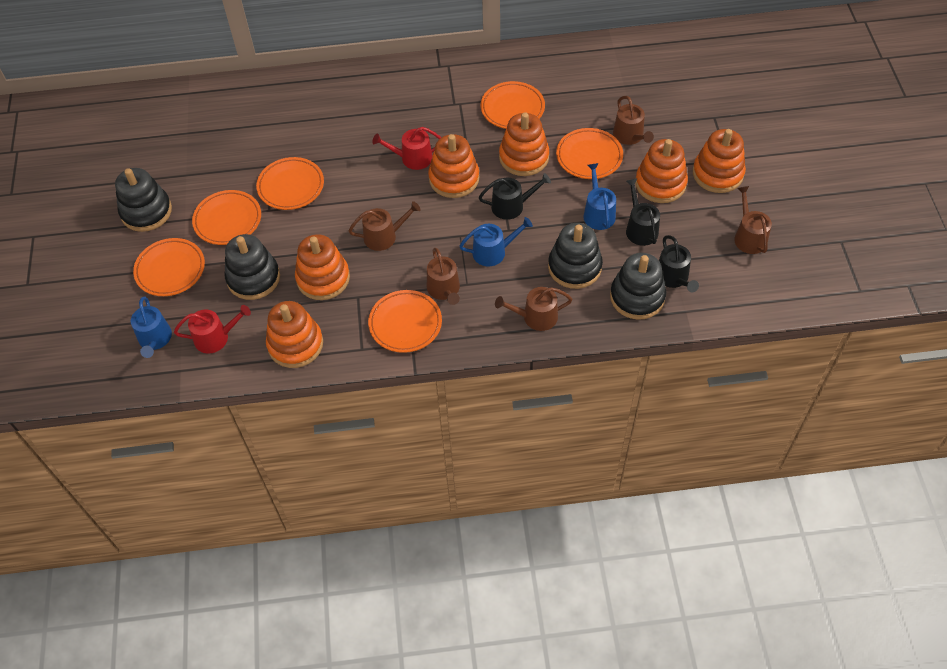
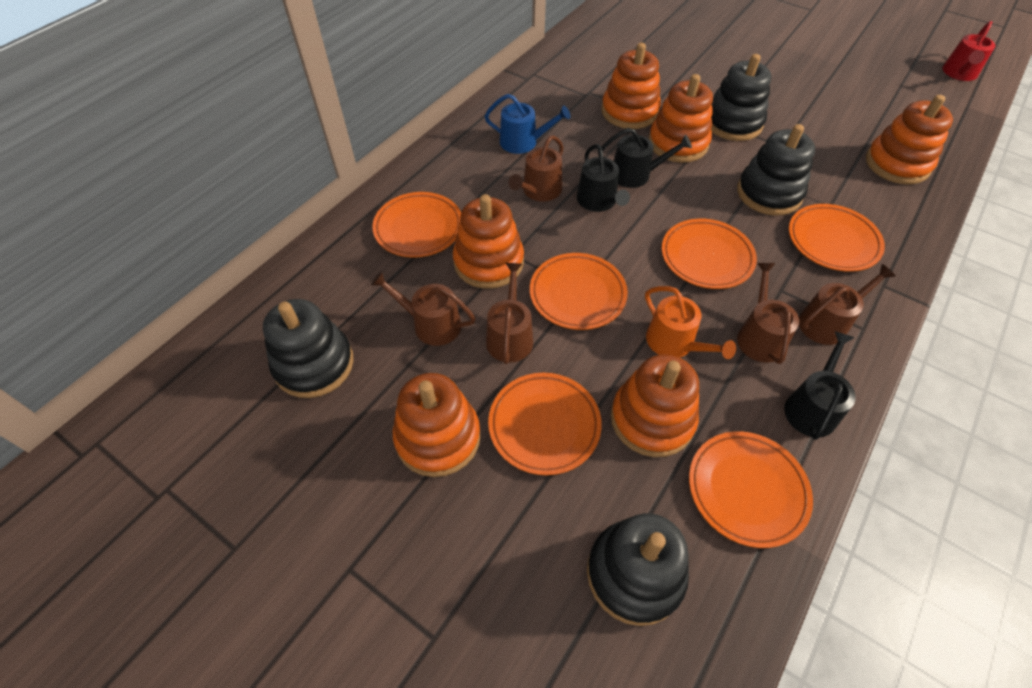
blue watering can: [131,297,172,358] [460,217,533,266] [584,163,616,230] = 3 -> [485,94,570,154] = 1
orange watering can: none = 0 -> [645,286,736,359] = 1
red watering can: [174,305,251,354] [372,127,441,170] = 2 -> [942,21,995,81] = 1

